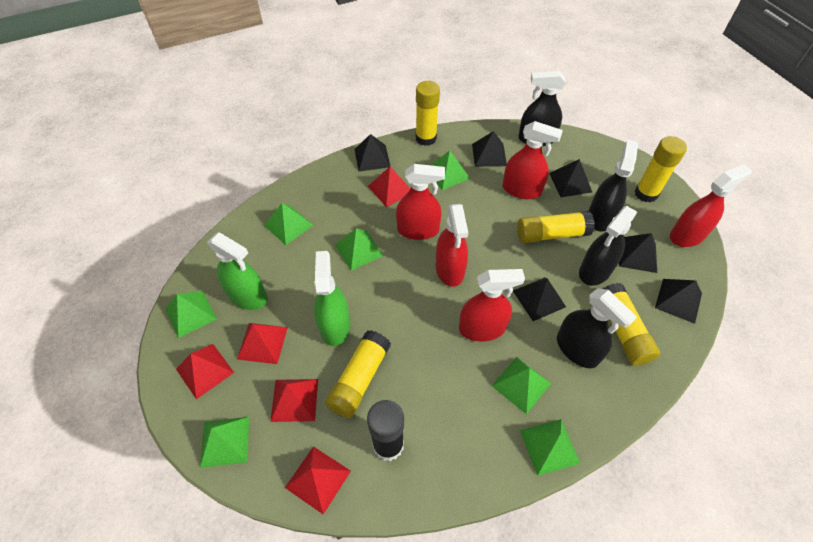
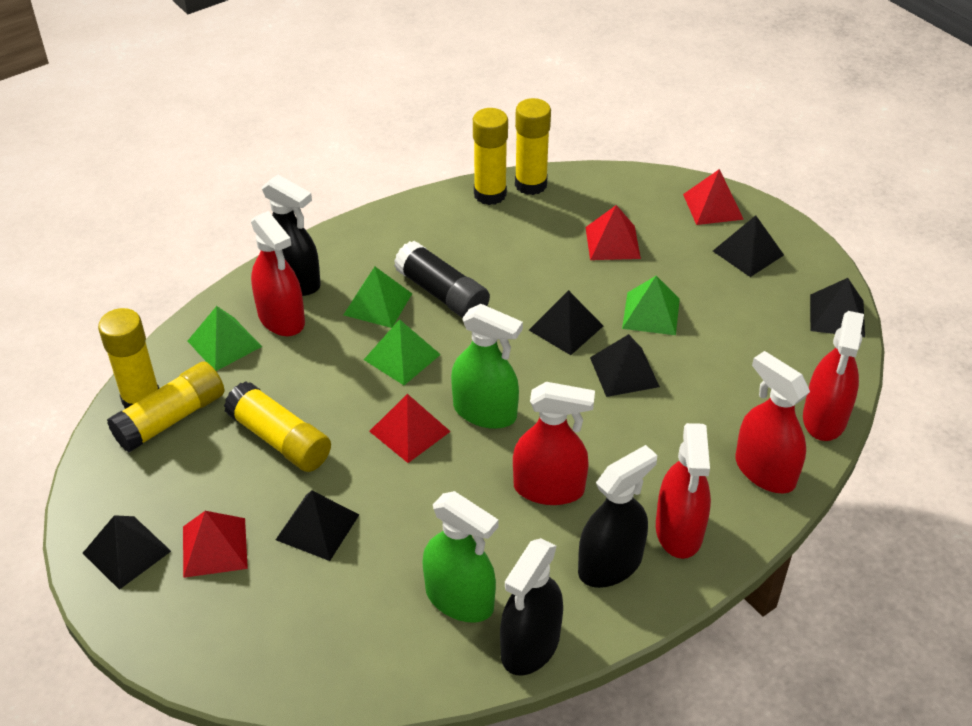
black spray bottle: [518,71,566,146] [557,288,637,368] [579,206,637,286] [588,140,638,232] = 4 -> [262,175,321,296] [500,538,563,676] [578,445,657,588] = 3
green pyramid: [166,291,217,338] [200,417,249,468] [264,203,313,245] [335,228,384,271] [431,150,470,190] [492,357,551,414] [520,419,581,476] = 7 -> [188,306,262,371] [344,267,412,328] [364,319,441,385] [622,276,680,335] = 4
red pyramid: [176,344,234,399] [237,323,288,364] [270,379,318,422] [285,446,351,514] [368,166,411,207] = 5 -> [183,511,248,578] [369,394,451,463] [586,205,641,260] [683,169,744,225] = 4

